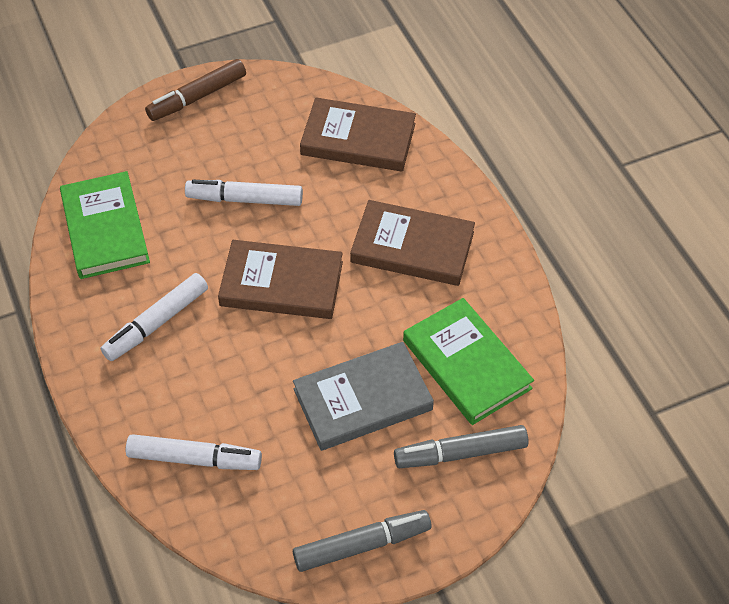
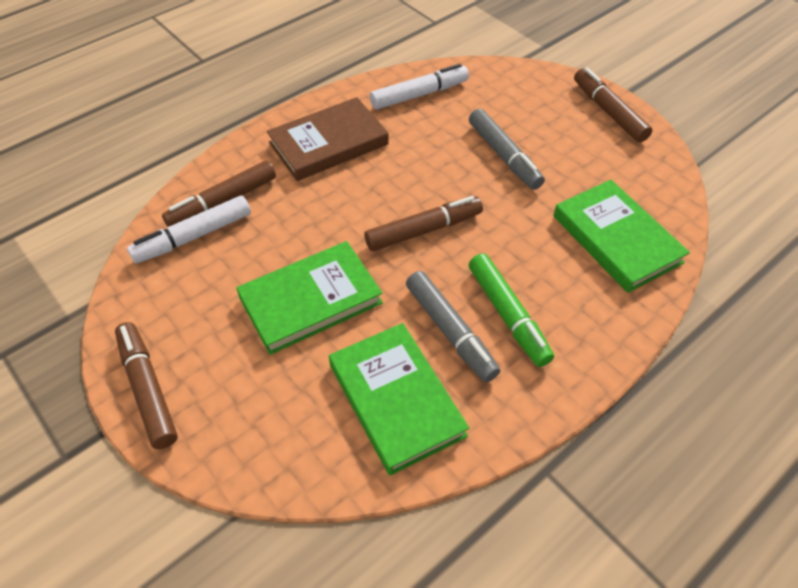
brown book: [218,240,343,319] [300,97,416,172] [350,200,475,286] = 3 -> [267,97,389,181] = 1
brown marker: [145,59,246,121] = 1 -> [115,322,178,449] [162,161,276,227] [364,196,483,251] [574,68,652,143] = 4
green book: [60,171,150,279] [403,298,534,425] = 2 -> [236,241,383,355] [329,323,469,476] [553,180,690,293] = 3
green marker: none = 0 -> [469,253,554,367] = 1
grey book: [293,342,434,451] = 1 -> none = 0
white marker: [101,273,208,361] [126,434,262,470] [185,179,303,206] = 3 -> [127,195,251,264] [370,64,469,110] = 2

